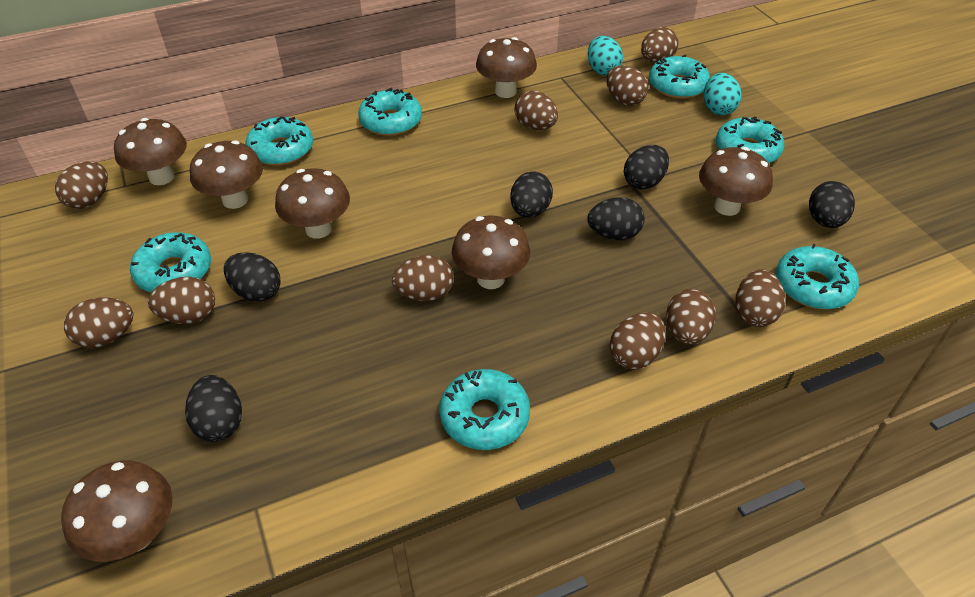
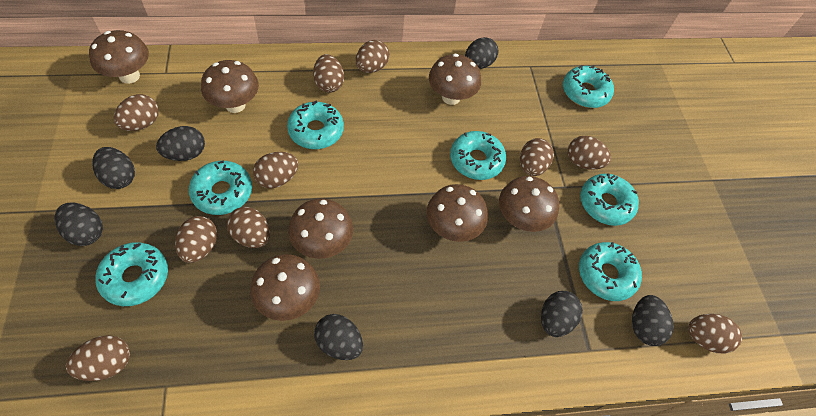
black egg: [185,375,242,442] [224,253,281,302] [510,171,553,218] [587,197,645,240] [624,145,669,190] [809,181,855,228] = 6 -> [55,203,103,246] [92,147,135,189] [156,126,205,161] [314,314,363,360] [465,37,498,69] [541,291,583,337] [632,295,674,346] = 7
turquoise egg: [588,36,623,76] [704,73,742,115] = 2 -> none = 0

